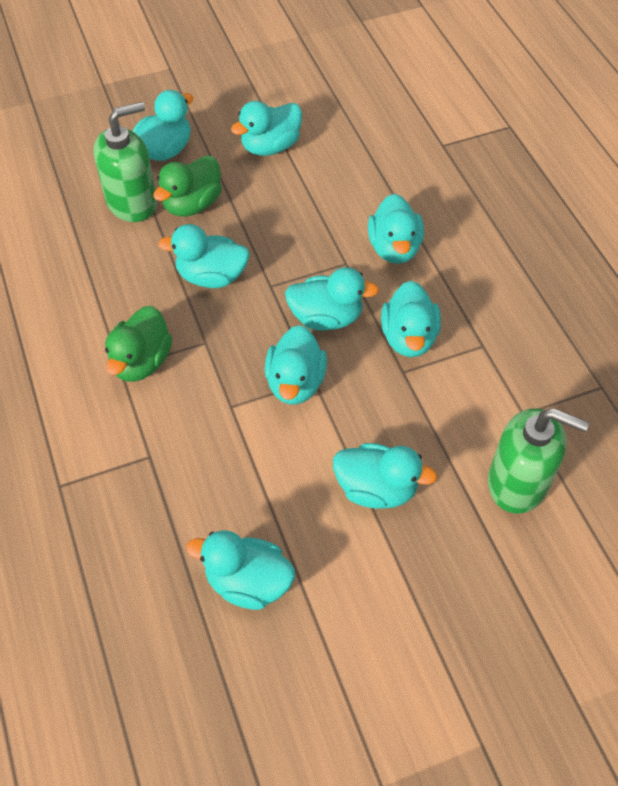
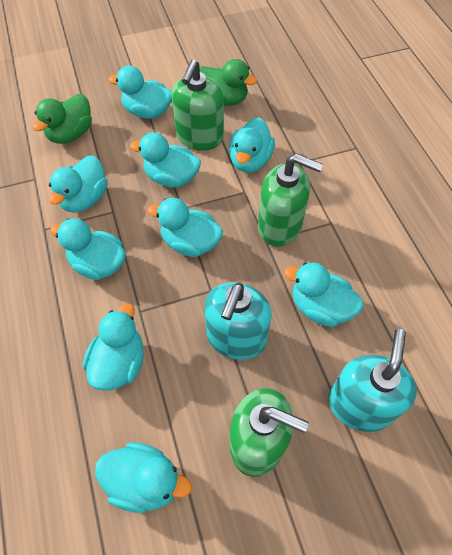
green soap dispenser: [94,102,157,222] [488,408,589,514] = 2 -> [172,60,224,151] [229,388,309,477] [258,154,323,246] = 3
turquoise soap dispenser: none = 0 -> [204,282,272,360] [328,329,417,432] = 2

